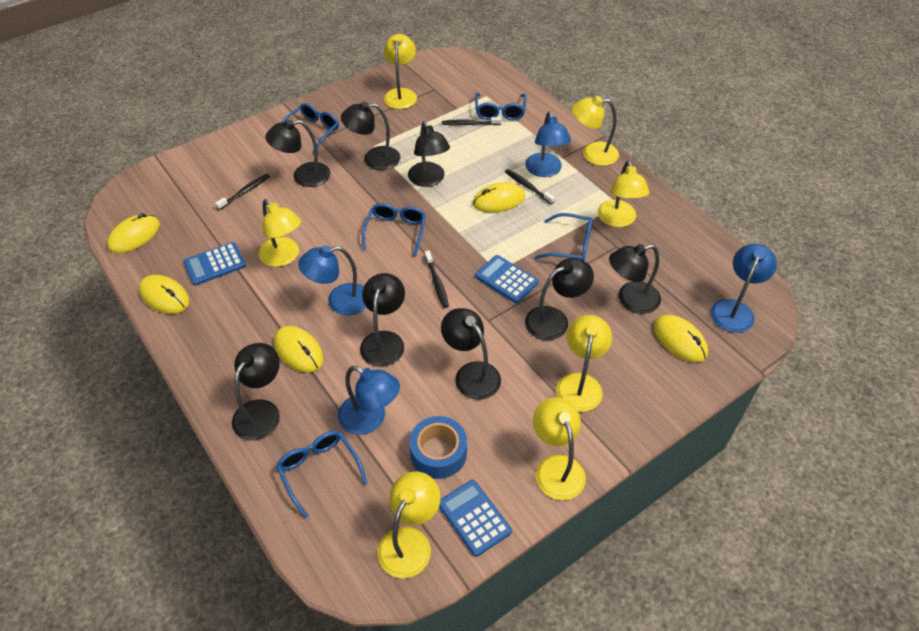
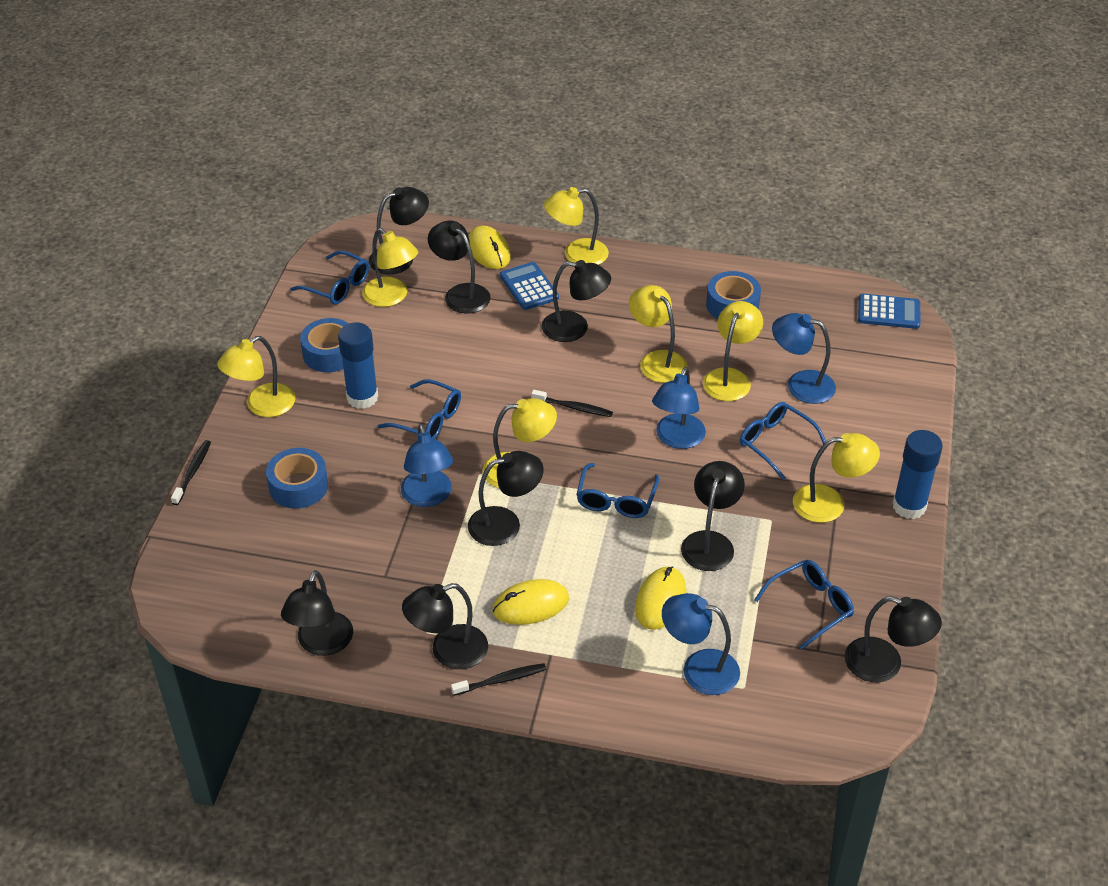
black toothbrush: [215,174,270,210] [425,251,449,308] [442,117,502,125] [505,169,555,204] = 4 -> [171,440,211,505] [451,663,546,696] [531,390,613,417] = 3
blue calculator: [183,242,246,285] [439,480,512,557] [475,255,538,303] = 3 -> [500,262,559,310] [858,294,921,329] = 2
blue glue stick: none = 0 -> [338,323,378,409] [893,430,943,519] = 2
blue tape: [409,416,467,479] = 1 -> [266,448,328,509] [300,318,349,372] [706,271,761,319] = 3
yellow mouse: [107,213,160,253] [139,275,189,314] [274,326,323,373] [473,182,525,213] [654,315,708,362] = 5 -> [469,226,511,269] [492,579,569,625] [635,566,687,630] = 3

